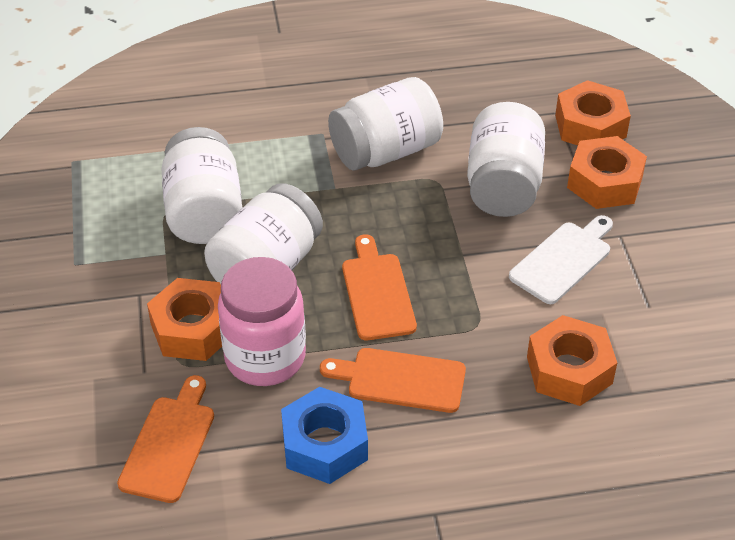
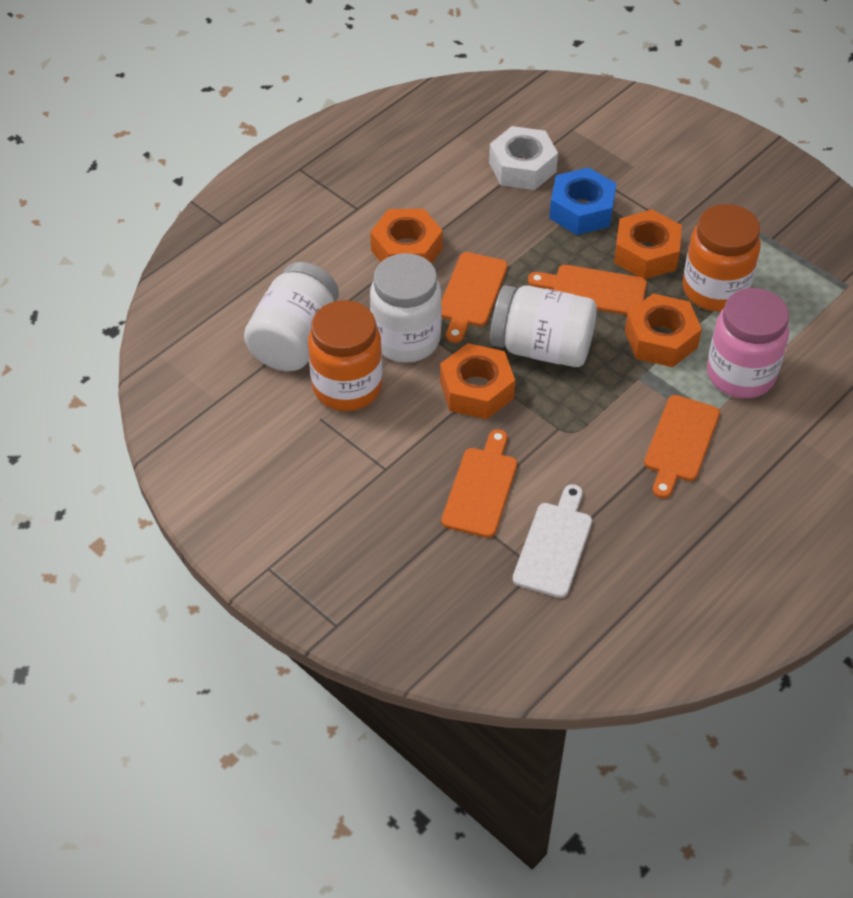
orange cutting board: [117,375,214,503] [320,348,466,413] [342,234,417,340] = 3 -> [441,252,508,343] [441,429,517,538] [528,265,647,315] [644,395,720,499] = 4
orange jar: none = 0 -> [308,300,383,411] [683,204,761,312] = 2
white jar: [161,127,242,244] [204,183,323,284] [328,77,443,171] [467,102,545,217] = 4 -> [244,262,339,371] [370,253,442,363] [490,285,597,367] = 3
white nut: none = 0 -> [489,126,558,190] = 1

